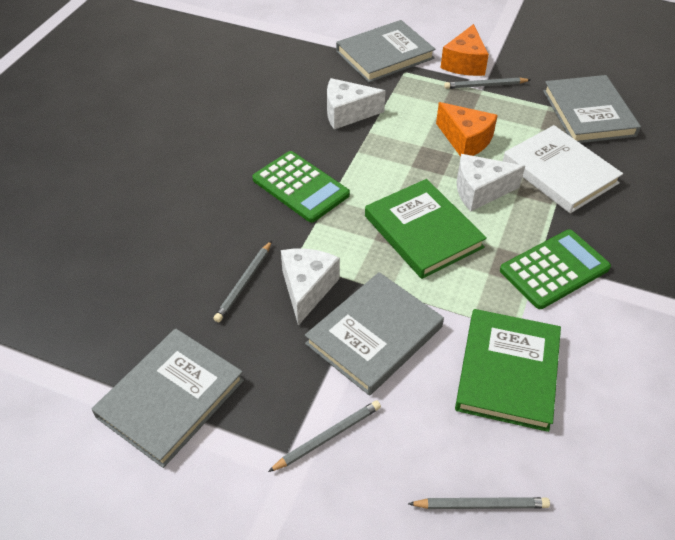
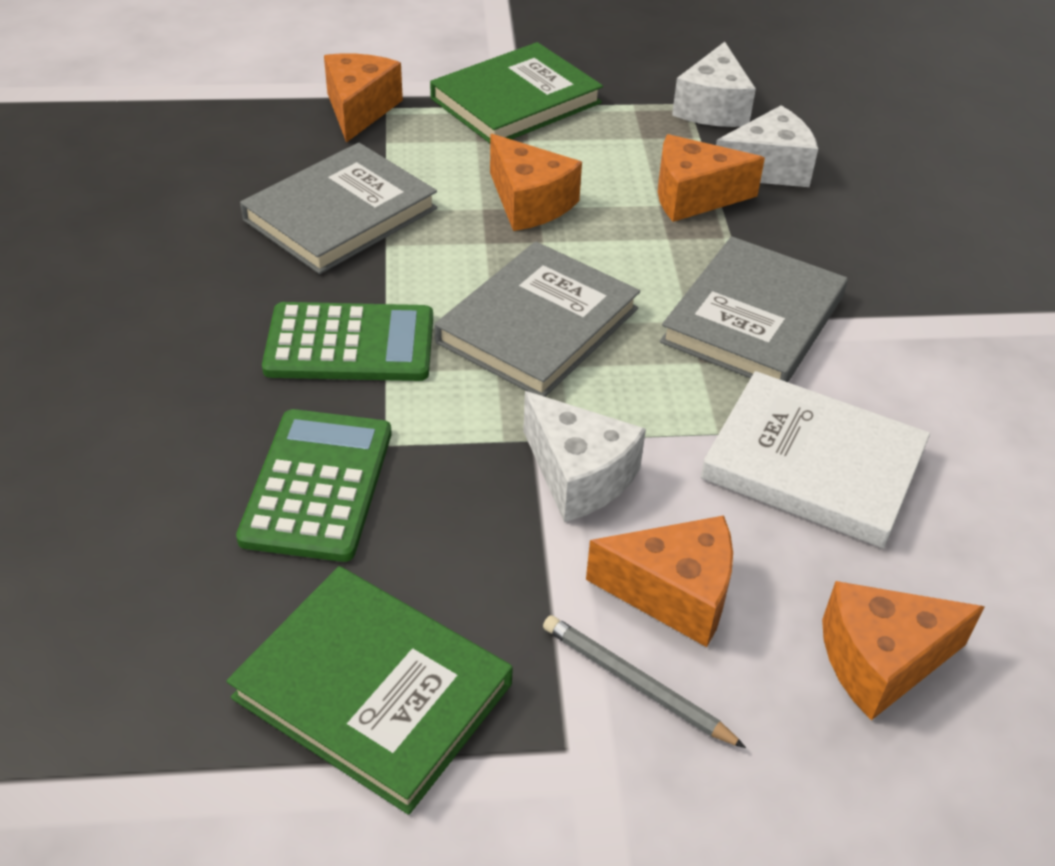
grey book: [92,328,244,468] [305,272,444,396] [336,20,435,83] [543,75,641,143] = 4 -> [240,143,437,274] [434,242,640,397] [660,236,848,382] = 3
grey pencil: [213,241,272,322] [268,400,381,472] [408,497,550,509] [444,77,530,89] = 4 -> [543,615,746,748] = 1
orange cheese: [436,102,498,157] [440,24,489,76] = 2 -> [324,54,403,143] [490,134,582,231] [586,515,733,647] [658,134,765,222] [822,581,985,720] = 5

